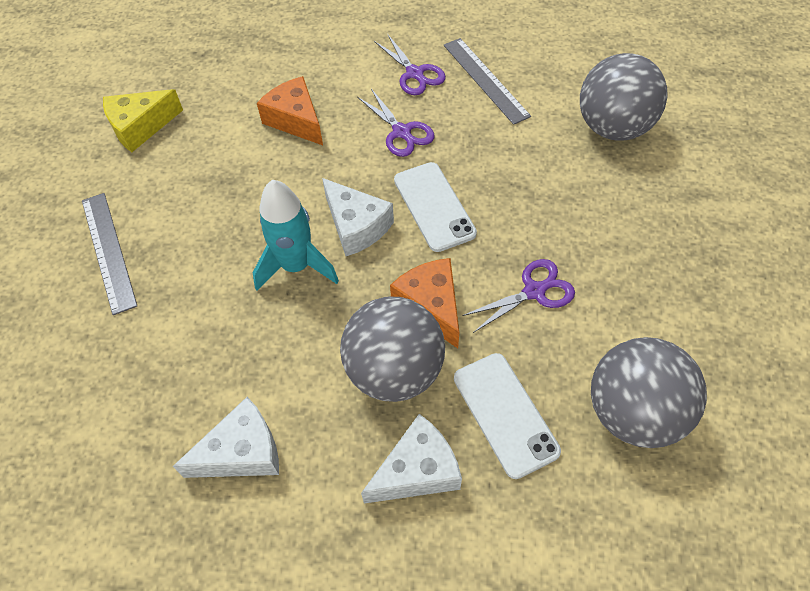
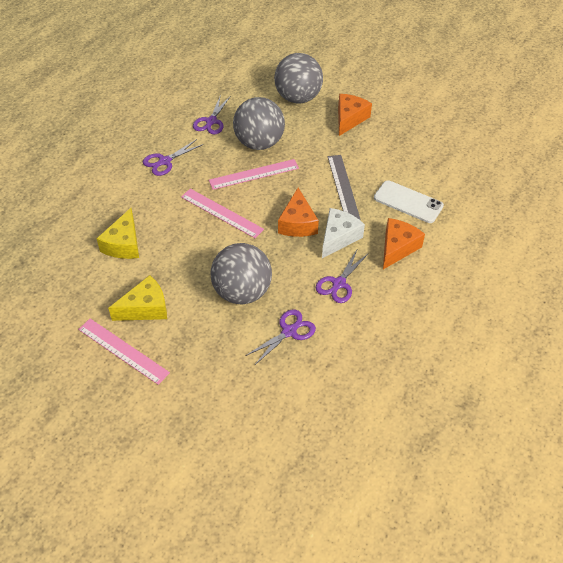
grey ruler: [82,193,137,315] [444,38,531,125] = 2 -> [328,155,360,220] = 1
orange cheese: [257,76,323,145] [390,258,459,348] = 2 -> [278,188,319,237] [338,94,372,136] [383,218,425,269] = 3
pink ruler: none = 0 -> [78,319,170,385] [181,189,264,238] [209,159,299,190] = 3
purple scissors: [357,89,435,157] [374,35,446,95] [462,259,575,333] = 3 -> [143,139,204,176] [193,95,231,135] [245,310,316,365] [316,248,369,303] = 4
turquoise rocket: [253,180,339,291] = 1 -> none = 0
white cheese: [173,397,279,478] [322,178,394,256] [361,414,462,504] = 3 -> [322,208,365,258] = 1
white phone: [394,162,477,252] [454,353,561,479] = 2 -> [374,180,444,223] = 1
yellow cheese: [103,89,183,152] = 1 -> [96,208,139,259] [108,275,167,321] = 2

